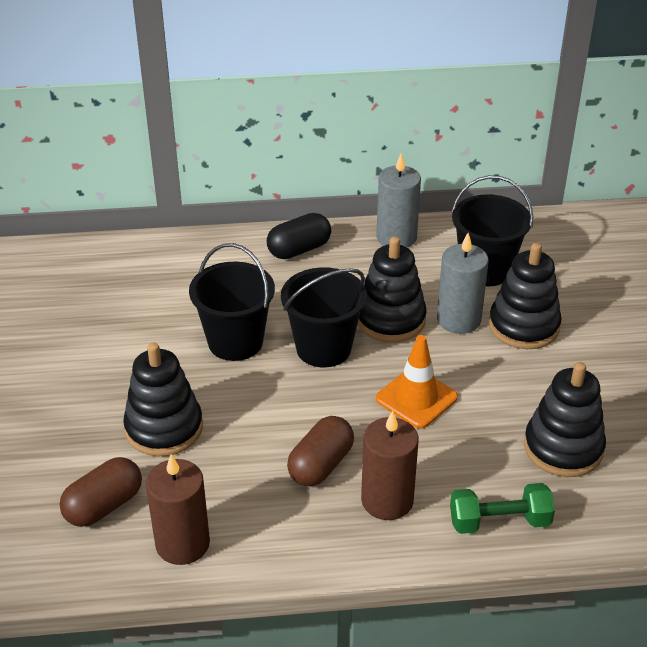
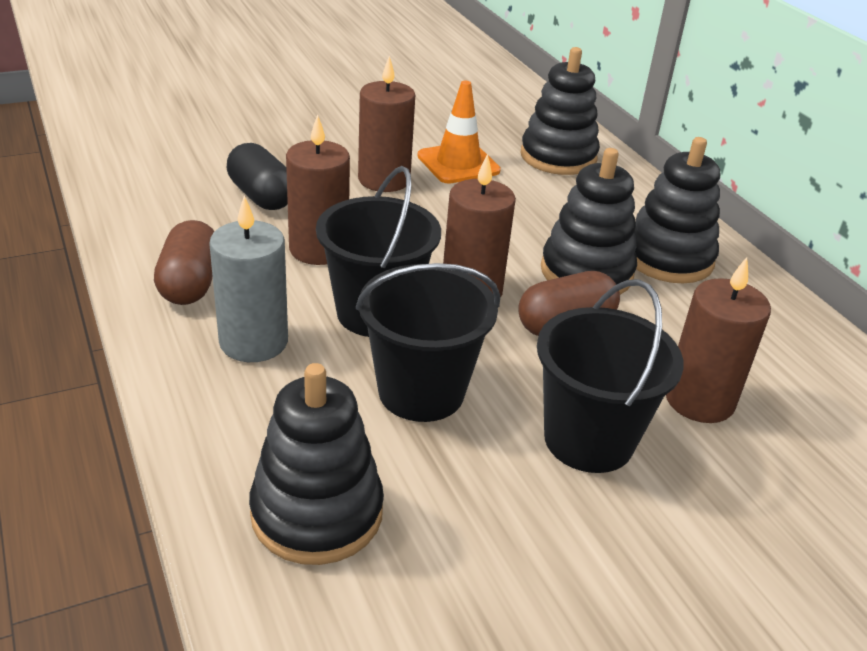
brown candle: [146,454,210,565] [361,411,419,520] = 2 -> [286,114,350,265] [358,56,415,192] [443,154,516,298] [666,257,771,423] = 4
green dumbbell: [450,483,555,534] = 1 -> none = 0
grey candle: [376,153,421,247] [437,233,489,334] = 2 -> [209,195,288,362] = 1

